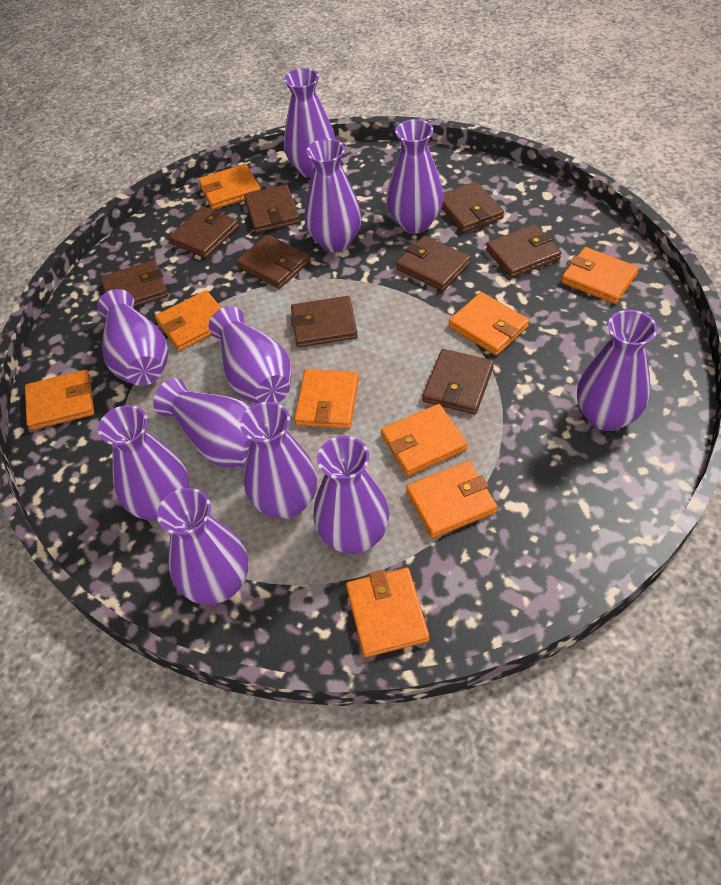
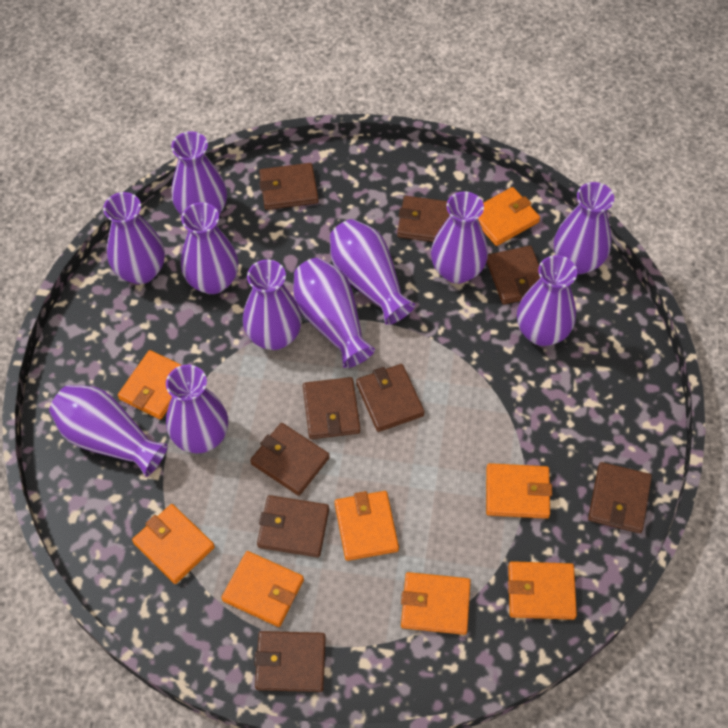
orange wallet: [25,370,94,430] [155,290,221,351] [198,164,260,210] [294,369,359,429] [346,568,429,657] [381,404,468,476] [406,461,497,538] [449,292,529,355] [561,247,639,304] = 9 -> [118,350,181,420] [132,504,215,584] [221,551,304,627] [335,491,399,561] [401,572,471,635] [478,187,540,246] [486,463,552,519] [508,561,577,620] = 8

